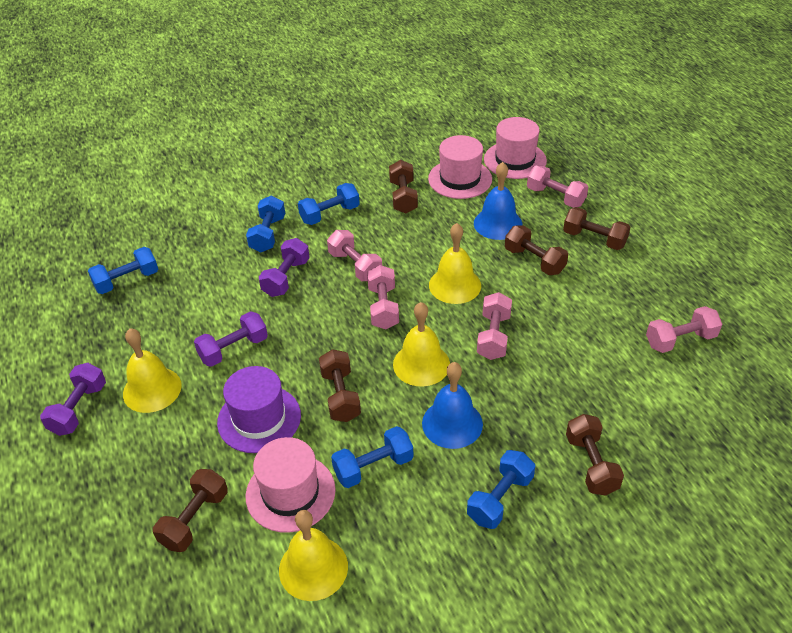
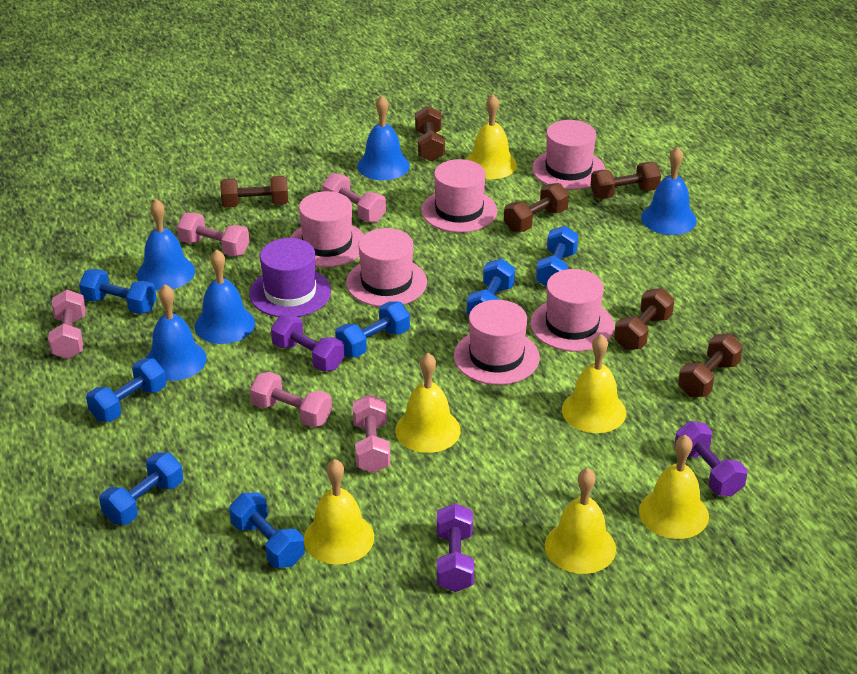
blue bell: [422,362,483,449] [474,162,523,240] = 2 -> [137,199,195,290] [145,284,207,381] [194,249,255,344] [357,95,410,180] [641,146,697,235] = 5
blue dumbbell: [88,247,158,294] [246,196,285,253] [298,183,360,225] [331,426,413,488] [467,450,535,529] = 5 -> [79,269,156,314] [86,358,166,422] [99,453,183,525] [229,492,305,568] [335,301,410,358] [467,259,515,315] [536,226,578,287] = 7
pink hat: [246,437,336,533] [428,135,492,199] [484,117,547,179] = 3 -> [290,191,364,267] [346,228,427,307] [421,159,497,233] [454,300,540,385] [530,269,614,352] [532,120,606,190] = 6
yellow bell: [123,328,182,413] [279,510,348,601] [393,302,450,387] [429,223,481,304] = 4 -> [304,459,374,565] [395,353,461,453] [466,94,517,179] [545,468,616,574] [562,334,626,433] [639,435,709,539] = 6

